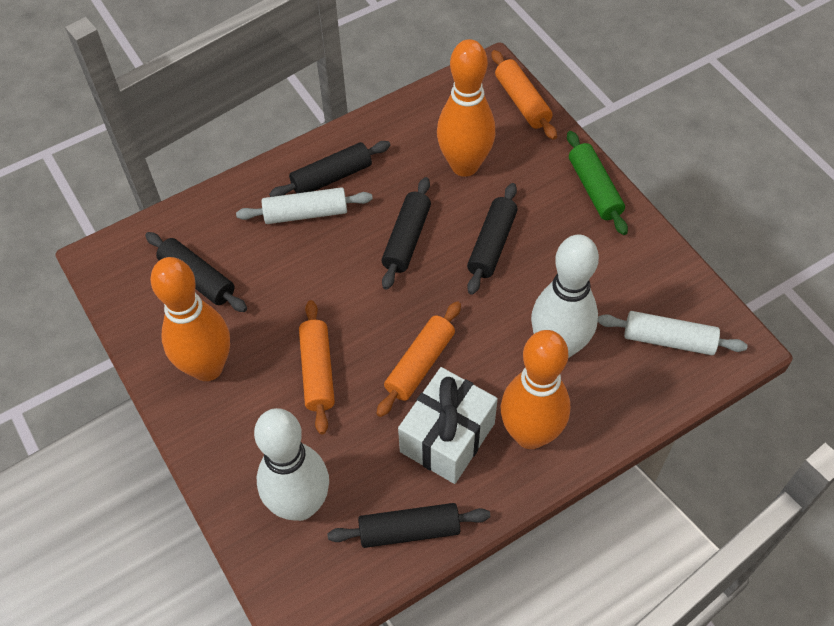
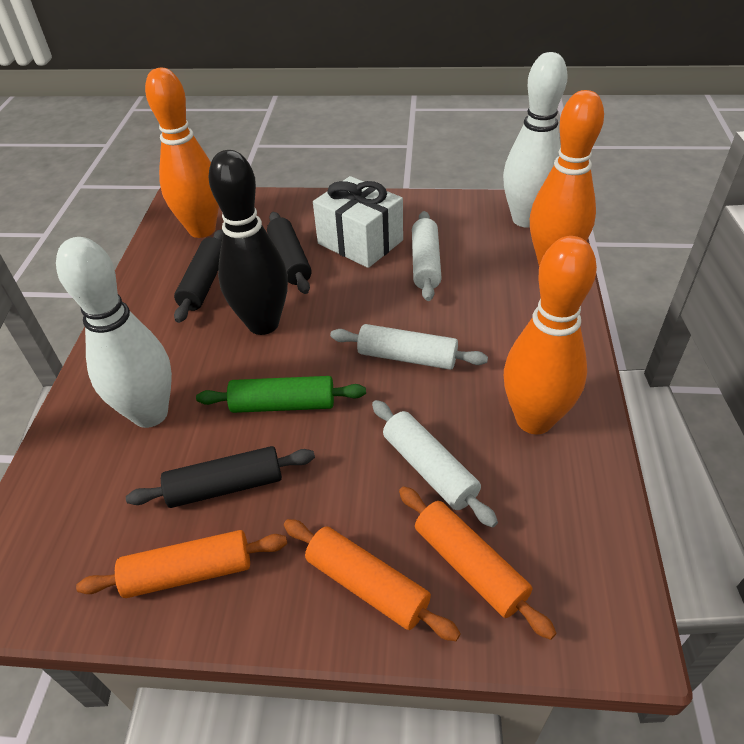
black bowling pin: none = 0 -> [208,150,288,335] = 1
black rolling pin: [145,232,247,312] [269,141,391,197] [327,503,490,548] [382,177,431,290] [467,183,518,295] = 5 -> [126,446,315,508] [174,229,223,323] [267,212,312,294] = 3
white rolling pin: [236,187,373,224] [598,311,748,355] = 2 -> [330,324,488,370] [372,400,498,528] [412,211,442,301] = 3

